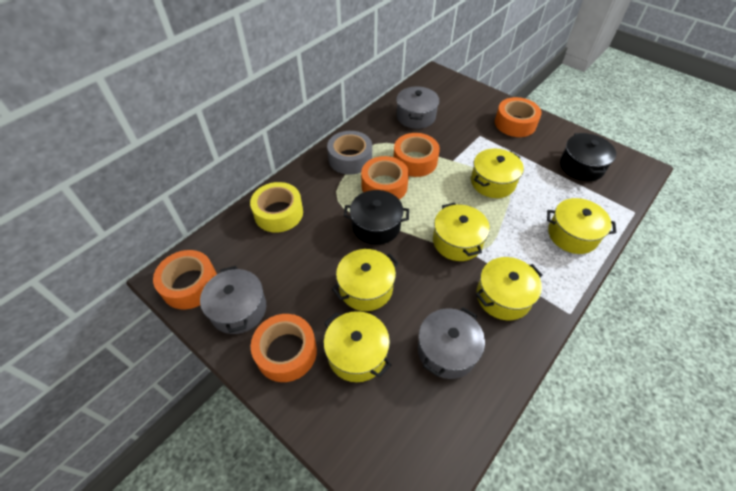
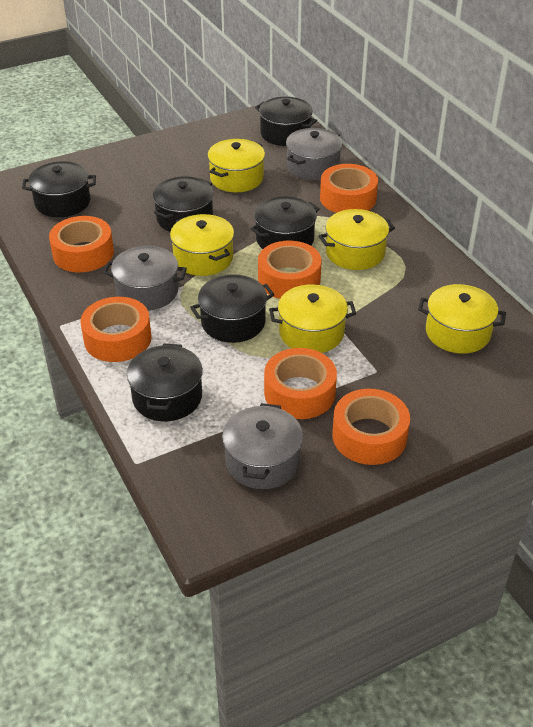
black pot: [344,190,409,245] [560,133,616,181] = 2 -> [22,161,96,217] [127,344,203,421] [153,176,214,232] [190,274,275,343] [250,196,320,249] [255,97,317,146] = 6
grey tape: [327,131,372,175] = 1 -> none = 0
orange tape: [153,250,217,309] [251,314,317,382] [361,156,409,199] [394,133,440,177] [495,97,542,137] = 5 -> [49,216,114,272] [81,297,152,362] [258,241,322,299] [264,348,337,419] [320,164,378,213] [332,389,410,465] = 6
yellow pot: [324,311,391,382] [332,249,399,311] [433,203,490,261] [471,148,524,198] [476,257,542,320] [547,198,616,254] = 6 -> [170,214,234,276] [207,139,265,192] [269,284,356,353] [318,209,395,270] [418,284,506,354] = 5
yellow tape: [250,182,303,232] = 1 -> none = 0

